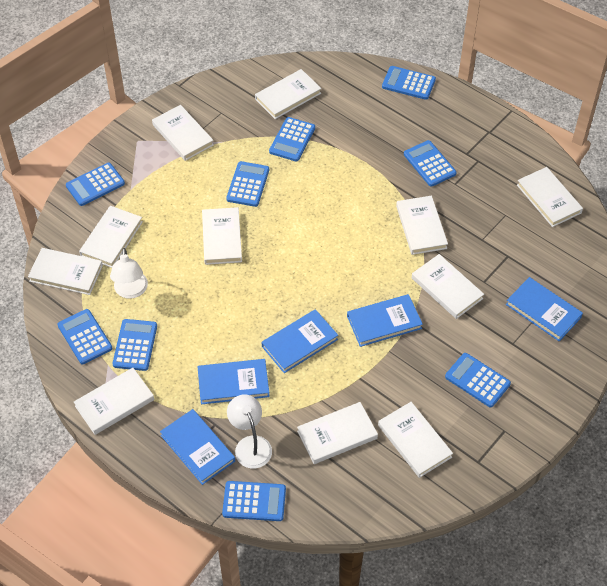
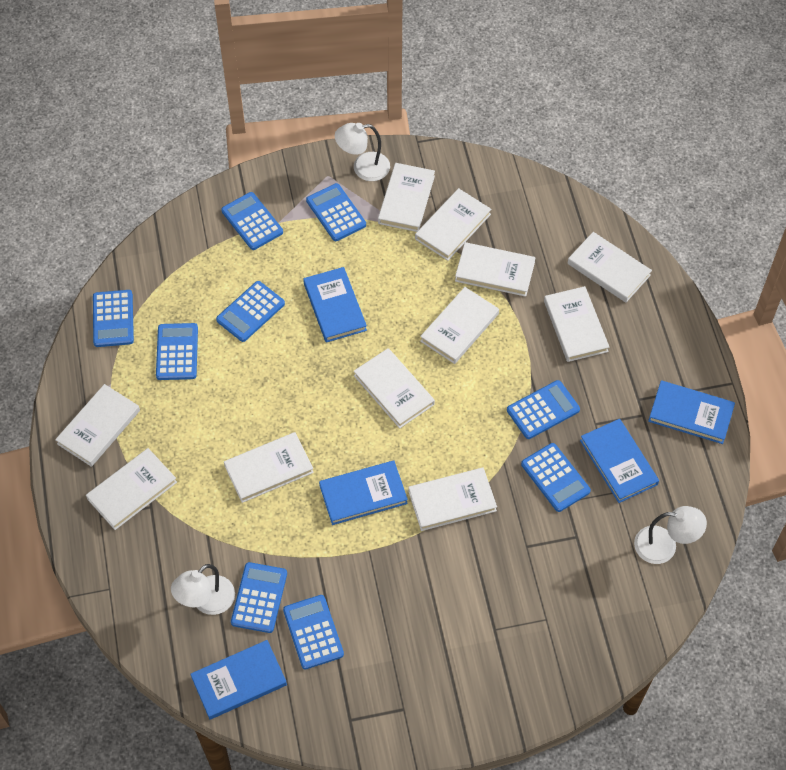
white lamp: [110,248,148,299] [227,395,272,468] = 2 -> [171,564,235,615] [335,123,390,181] [634,506,707,564] = 3

